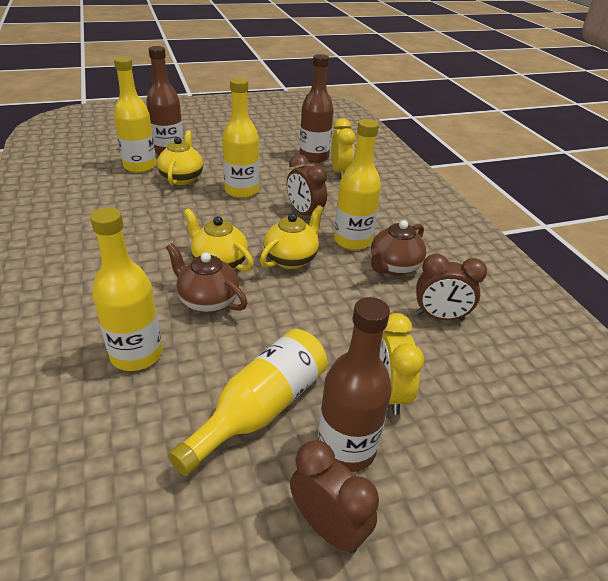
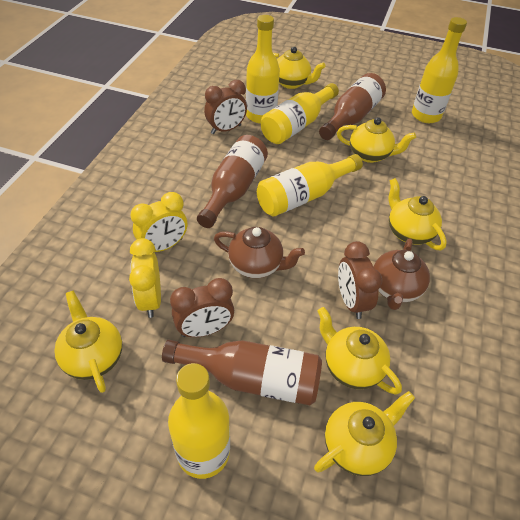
yellow teapot: [157,130,203,185] [183,208,254,271] [260,205,324,269] = 3 -> [54,290,122,393] [273,47,326,89] [314,391,415,476] [317,307,402,395] [337,117,416,163] [389,178,447,250] = 6

